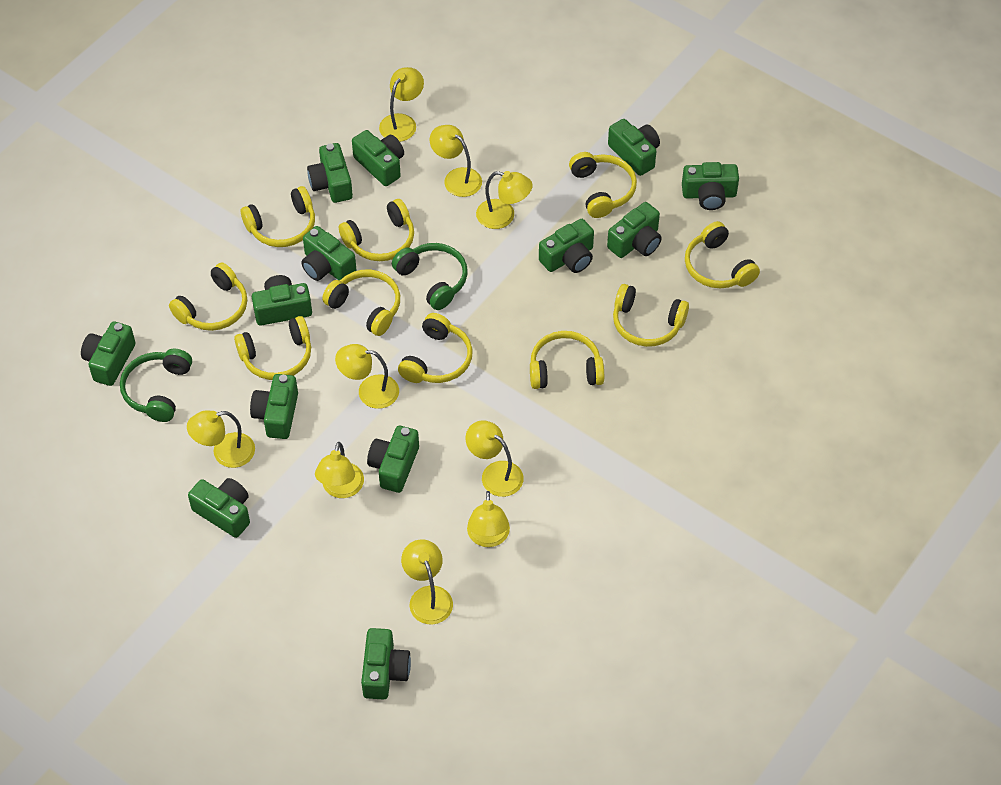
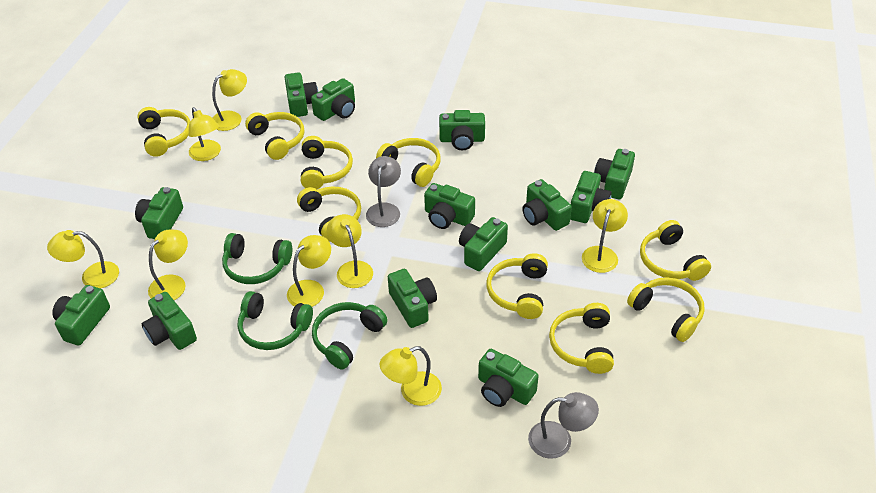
green headphones: [120,348,192,422] [392,243,468,310] = 2 -> [222,233,292,284] [237,291,313,350] [312,302,387,370] = 3
grey lamp: none = 0 -> [366,156,401,227] [528,392,599,459] = 2
yellow headphones: [169,262,247,331] [234,316,311,380] [241,186,315,247] [322,270,400,336] [339,199,414,261] [398,313,473,383] [530,331,604,389] [569,152,637,218] [613,284,689,347] [685,221,760,288] = 10 -> [137,107,190,157] [245,112,305,160] [297,186,361,242] [301,136,353,189] [376,138,441,187] [487,253,548,319] [549,303,614,374] [627,277,704,342] [640,220,711,281] = 9
yellow lamp: [187,410,255,468] [315,442,364,498] [335,344,399,409] [379,67,424,142] [401,539,453,625] [430,125,482,197] [465,420,524,497] [467,491,510,547] [476,171,533,229] = 9 -> [47,230,119,288] [148,229,188,300] [189,107,221,161] [212,69,247,131] [287,235,331,307] [327,214,373,288] [380,346,442,406] [582,199,628,273] = 8

